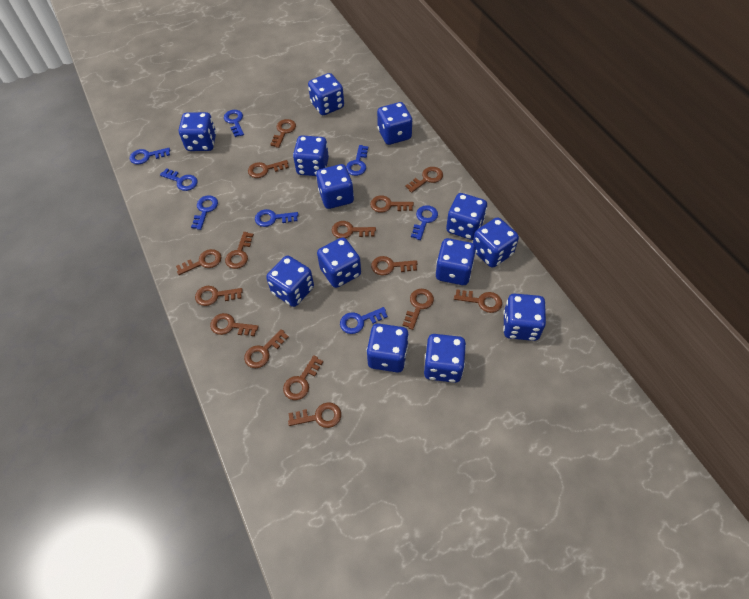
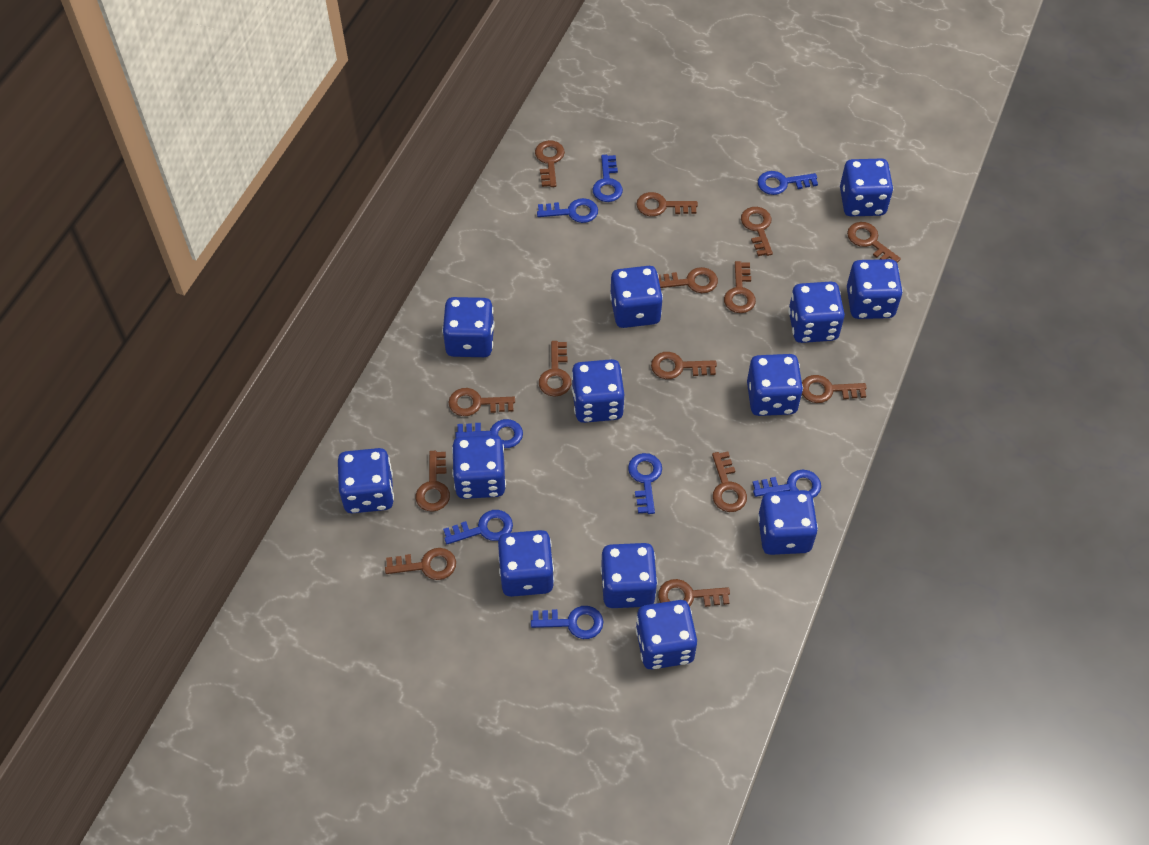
brown key: [176,249,221,275] [195,286,243,306] [210,313,259,336] [225,232,254,269] [244,329,289,368] [248,160,289,178] [270,119,296,148] [283,355,323,400] [288,402,341,428] [332,221,376,238] [370,196,414,213] [371,256,417,276] [402,289,434,330] [406,167,443,193] [454,289,502,313] = 15 -> [385,548,456,580] [416,451,450,512] [448,388,515,416] [535,140,565,187] [539,341,571,397] [636,192,698,216] [651,352,717,379] [658,579,730,607] [659,267,718,293] [712,452,747,512] [724,261,756,313] [741,207,773,256] [802,375,867,403] [847,222,901,263] = 14

